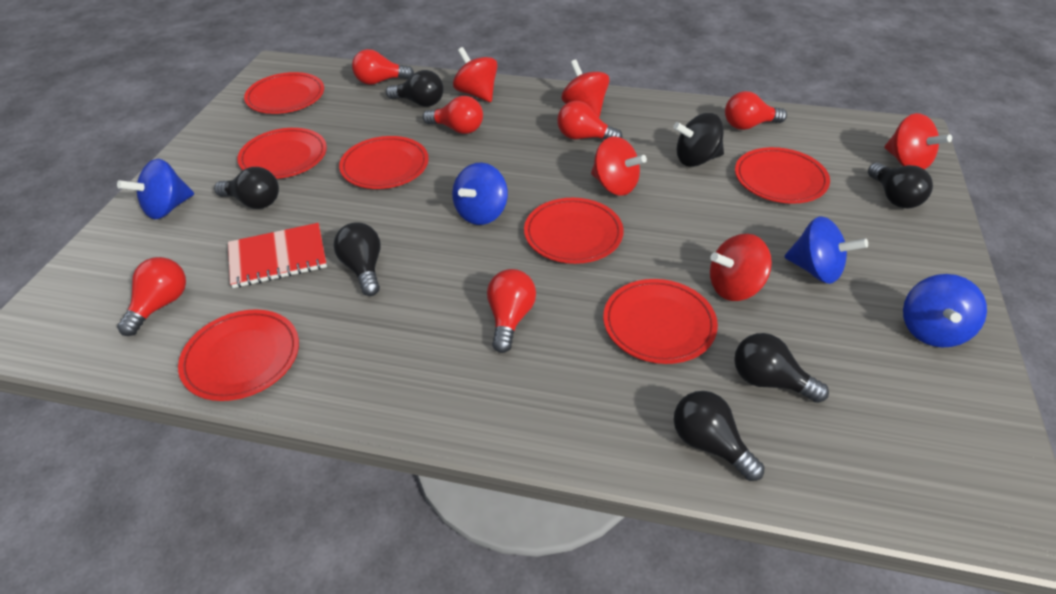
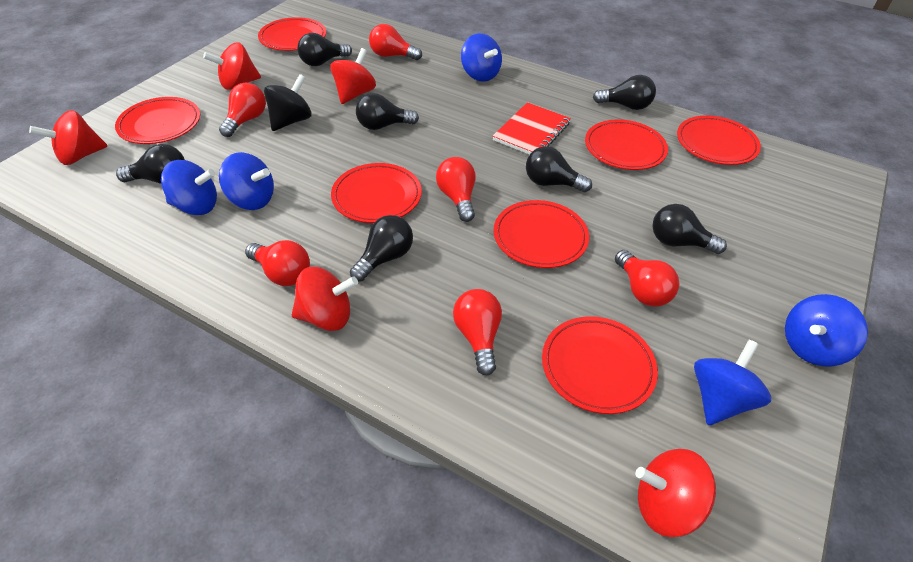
black light bulb: [214,167,279,209] [334,222,381,296] [386,70,444,107] [674,391,765,481] [734,333,829,403] [868,163,933,208] = 6 -> [116,144,185,184] [297,33,352,66] [350,215,413,282] [356,93,419,130] [526,146,592,192] [593,75,656,110] [652,204,727,254] = 7
blue spinning top: [117,159,194,219] [452,163,508,225] [784,216,868,284] [903,274,987,347] = 4 -> [161,160,217,215] [219,152,274,210] [461,33,502,82] [694,340,771,425] [785,294,868,366] = 5

